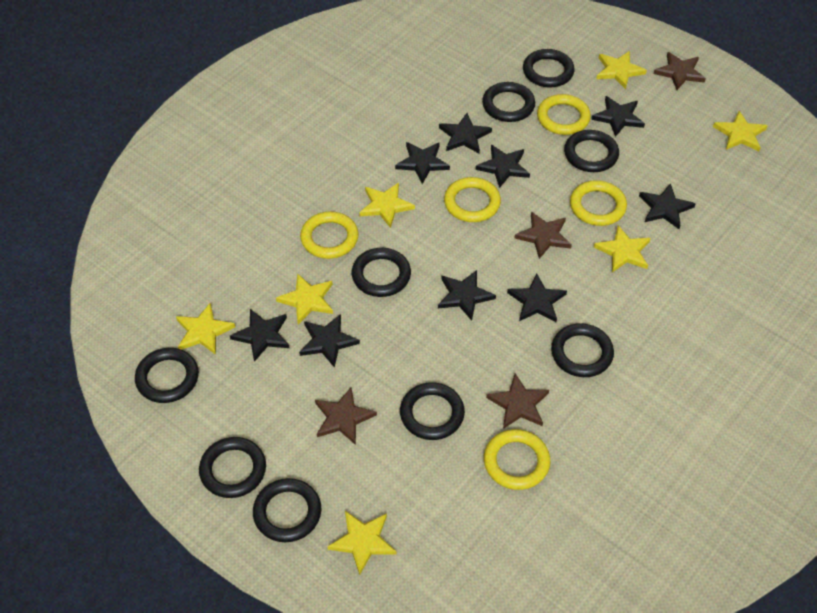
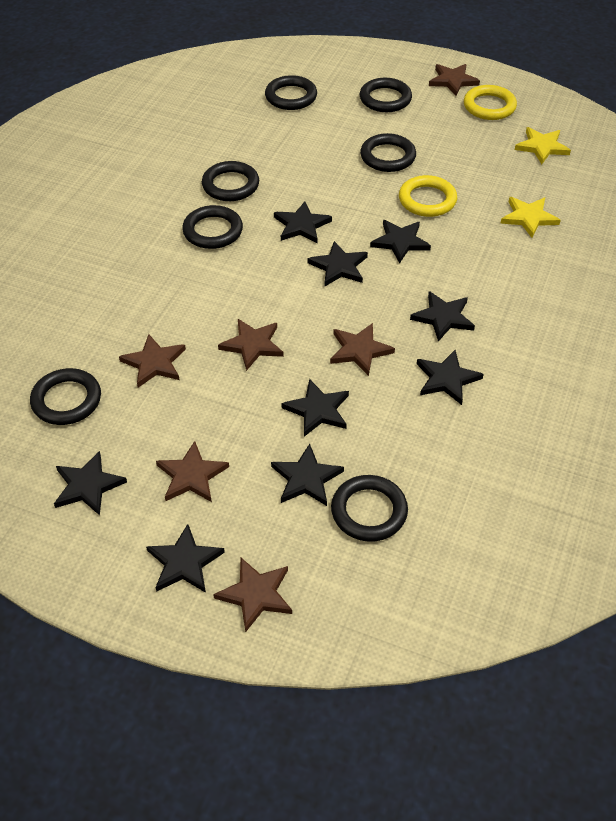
black ring: [135,348,199,403] [199,437,266,498] [253,478,322,542] [352,248,411,297] [400,382,465,440] [482,82,535,122] [523,49,575,88] [551,323,614,377] [564,130,619,172] = 9 -> [30,368,101,425] [182,205,243,249] [202,161,259,201] [265,75,317,110] [331,475,408,542] [360,78,412,112] [360,133,416,172] = 7
brown star: [315,387,377,445] [486,374,549,429] [514,212,572,259] [654,52,706,90] = 4 -> [119,334,186,388] [156,441,229,502] [213,557,292,632] [218,319,284,371] [330,323,395,376] [429,64,480,96] = 6
yellow ring: [300,211,359,259] [444,177,501,222] [484,429,551,490] [537,94,591,135] [570,180,627,226] = 5 -> [399,175,457,217] [464,85,517,120] = 2
yellow star: [176,303,235,355] [276,273,333,324] [327,511,396,575] [359,183,415,228] [594,225,651,272] [596,51,647,89] [713,111,768,151] = 7 -> [500,197,561,238] [515,127,571,164] = 2

